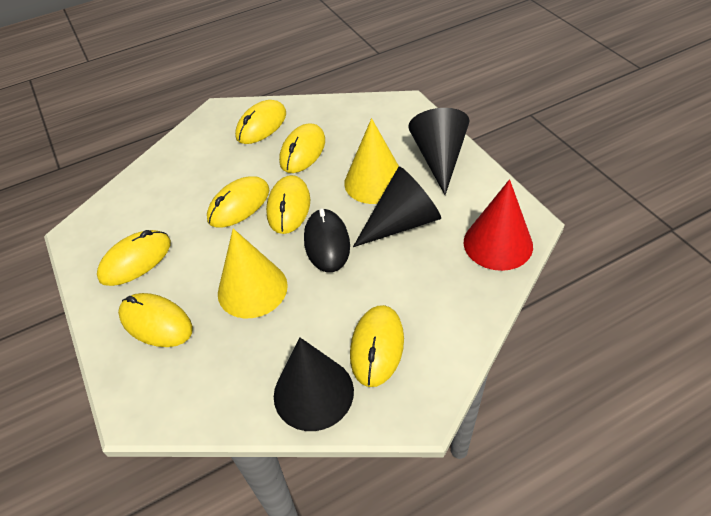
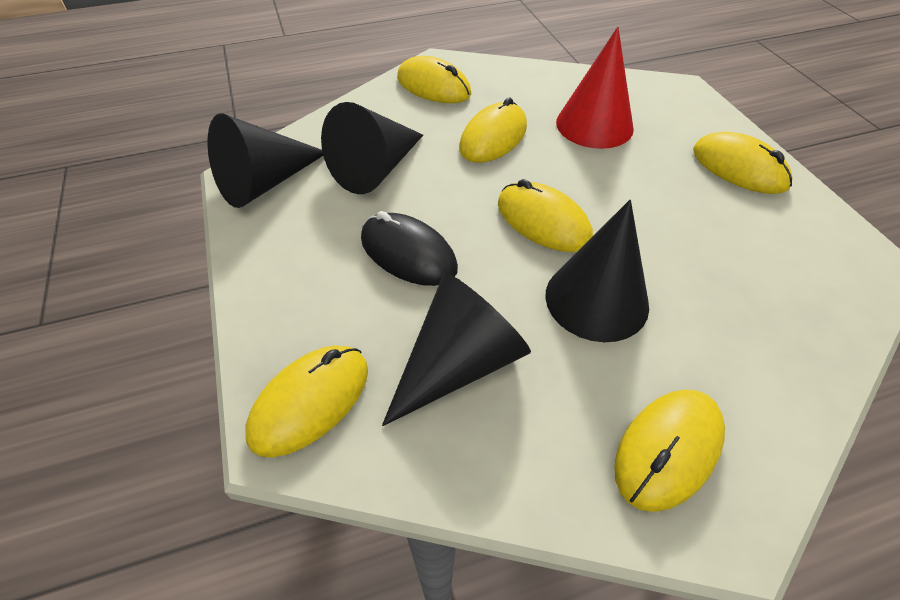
black cone: [274,338,354,431] [353,166,441,247] [409,108,470,195] = 3 -> [208,113,323,208] [321,102,423,194] [382,273,531,426] [545,200,649,342] = 4
yellow cone: [218,229,288,318] [344,118,399,204] = 2 -> none = 0
yellow mouse: [97,230,171,286] [118,293,193,347] [207,176,269,228] [235,100,286,144] [266,175,310,234] [279,124,325,173] [350,305,404,387] = 7 -> [245,345,368,458] [397,56,471,103] [459,97,527,163] [498,179,593,252] [614,389,725,512] [693,132,793,194] = 6

